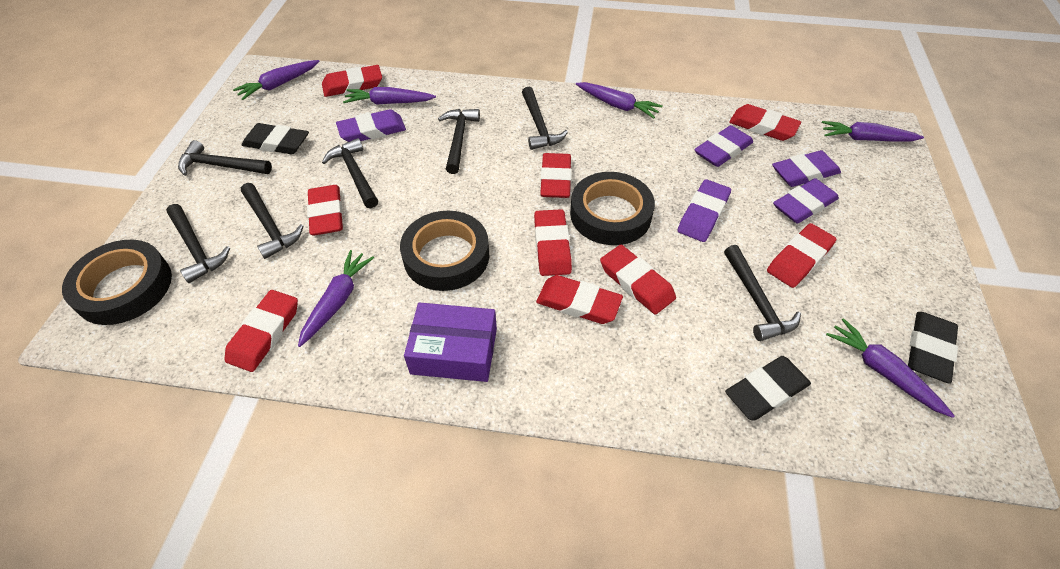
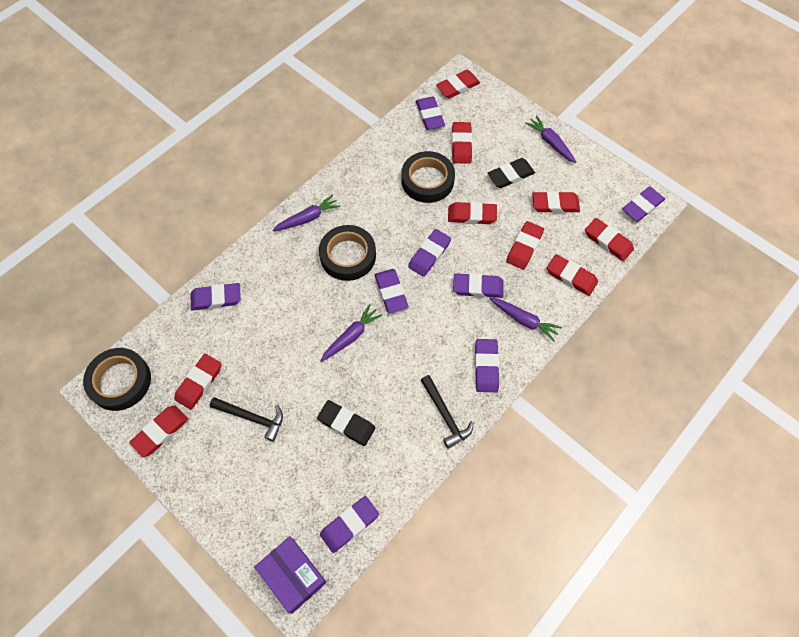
black eraser: [241,123,309,154] [725,356,811,421] [908,312,958,384] = 3 -> [317,400,375,446] [488,158,535,188] = 2
black hammer: [166,204,230,283] [178,140,272,176] [241,183,304,259] [322,138,378,208] [438,109,480,174] [522,87,568,150] [724,245,801,341] = 7 -> [210,397,283,442] [421,375,474,449] = 2
purple carrot: [233,60,320,100] [298,250,374,347] [343,87,436,105] [576,82,663,118] [822,121,924,142] [826,318,955,418] = 6 -> [272,194,340,232] [320,304,383,362] [490,298,562,342] [525,115,577,163] = 4
purple eraser: [336,109,406,142] [678,179,731,242] [694,125,753,167] [772,150,841,187] [773,178,839,224] = 5 -> [191,283,241,311] [320,496,379,553] [375,269,409,313] [408,229,451,277] [416,96,445,130] [453,273,504,298] [475,339,499,392] [622,186,665,222] = 8

